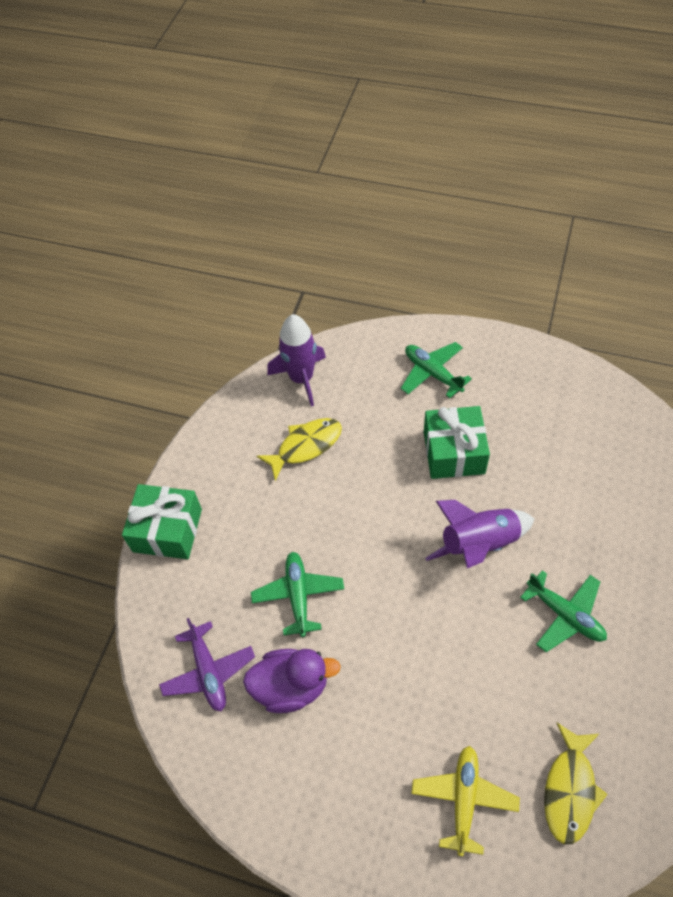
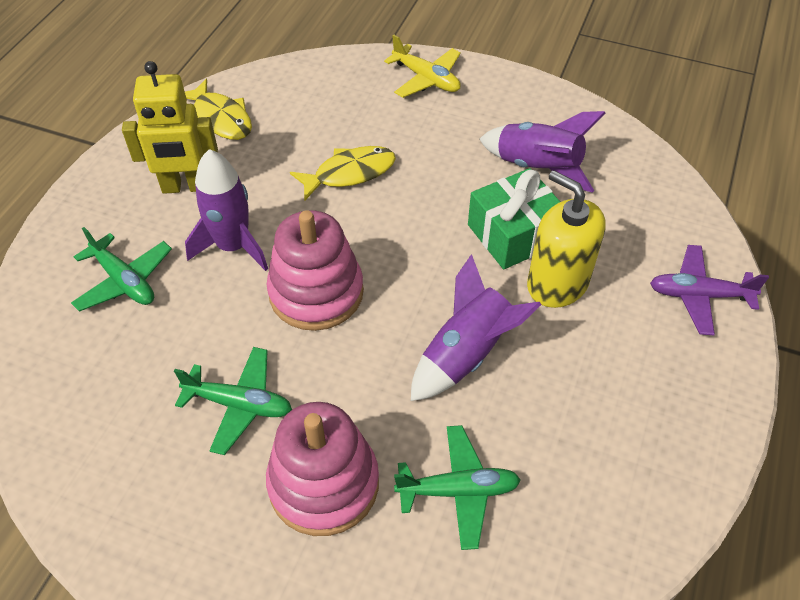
green gift: [122,484,202,559] [424,406,490,479] = 2 -> [468,168,560,269] = 1
pink stacking toy: none = 0 -> [266,402,379,536] [267,210,364,331] = 2
purple duck: [243,649,341,713] = 1 -> none = 0
purple rocket: [267,314,326,406] [425,500,534,568] = 2 -> [185,149,268,271] [411,254,542,401] [479,111,606,193] = 3
yellow robot: none = 0 -> [122,61,218,194] = 1
yellow soap dispenser: none = 0 -> [527,171,606,308] = 1

